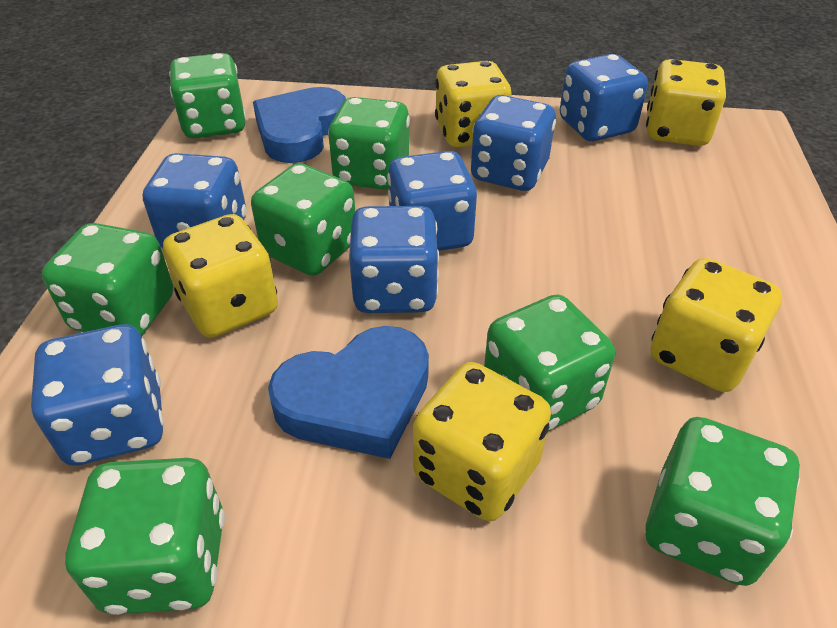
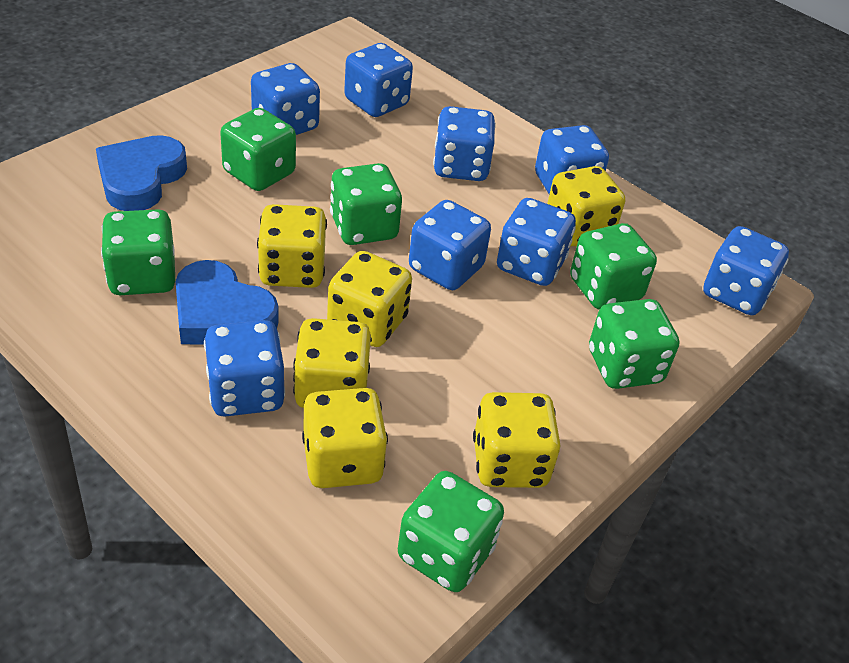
blue dice: [31,324,164,466] [143,153,247,248] [349,206,439,313] [387,151,477,251] [471,95,556,191] [560,54,648,142] = 6 -> [204,320,285,417] [251,63,320,135] [344,43,413,117] [409,200,491,290] [433,106,496,181] [497,198,576,286] [535,125,609,194] [703,226,789,315] = 8
green dice: [42,223,174,336] [65,458,225,615] [169,53,246,139] [251,163,355,276] [328,97,410,190] [484,295,615,431] [645,417,800,586] = 7 -> [101,209,175,295] [220,108,296,191] [330,163,402,245] [398,471,504,592] [570,223,657,310] [589,299,679,389] = 6
yellow dice: [163,214,278,338] [413,362,551,521] [435,61,511,147] [646,59,726,146] [650,258,782,392] = 5 -> [257,204,327,288] [293,318,371,408] [302,388,388,488] [327,251,412,347] [473,392,561,488] [547,166,625,246] = 6

